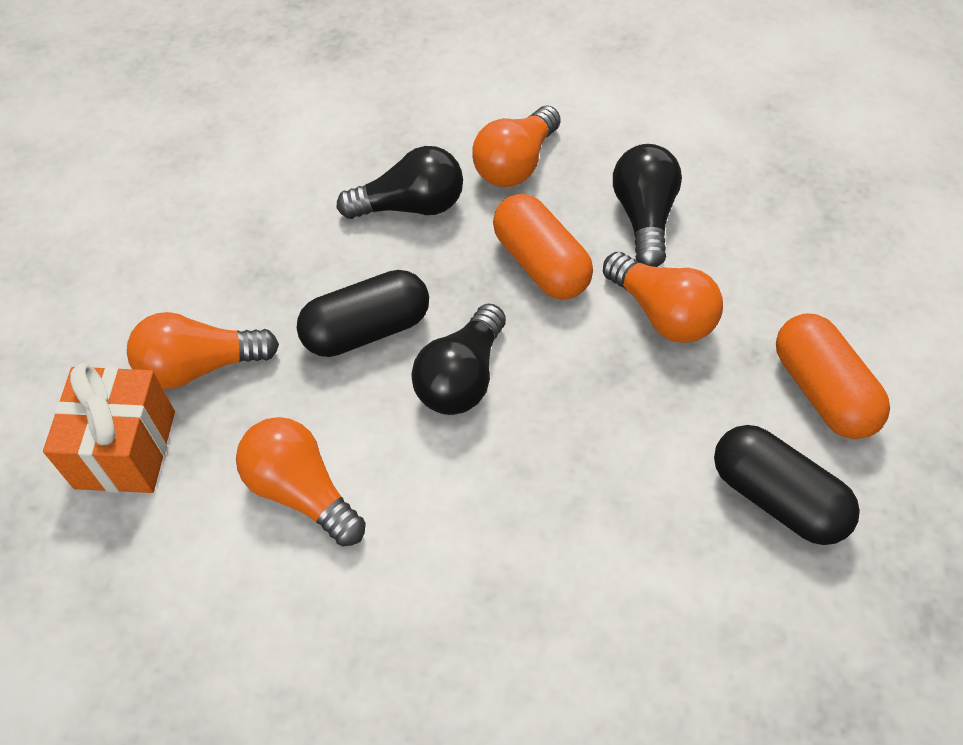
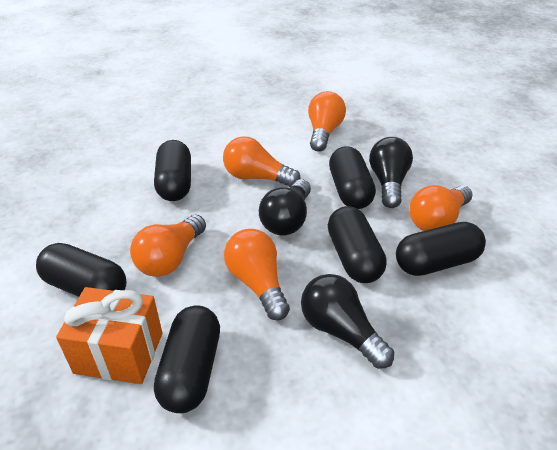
black capsule: [297,270,429,357] [714,425,860,545] = 2 -> [36,243,127,297] [154,140,191,201] [154,305,220,413] [328,206,387,283] [329,146,376,209] [396,222,486,276] = 6
orange capsule: [493,194,593,299] [776,314,890,439] = 2 -> none = 0
orange light bulb: [127,312,279,389] [236,417,366,546] [472,105,560,187] [603,252,723,343] = 4 -> [130,215,206,277] [223,136,301,187] [224,229,290,320] [308,91,346,152] [409,185,473,231] = 5

